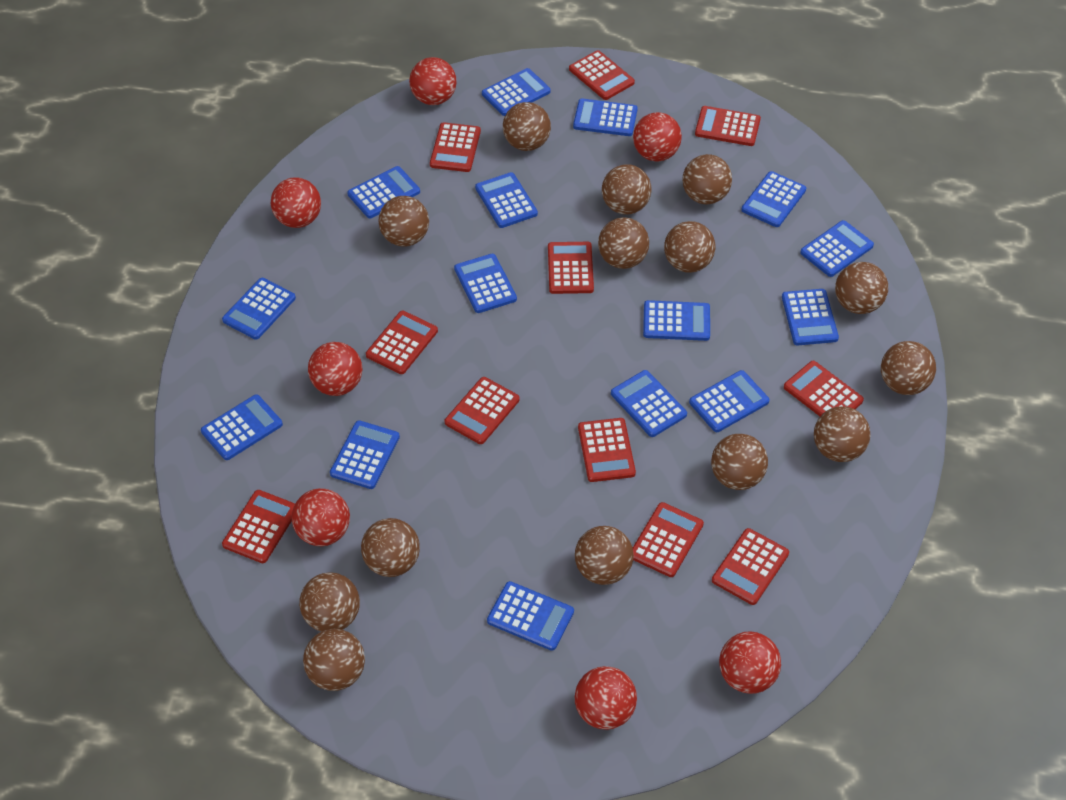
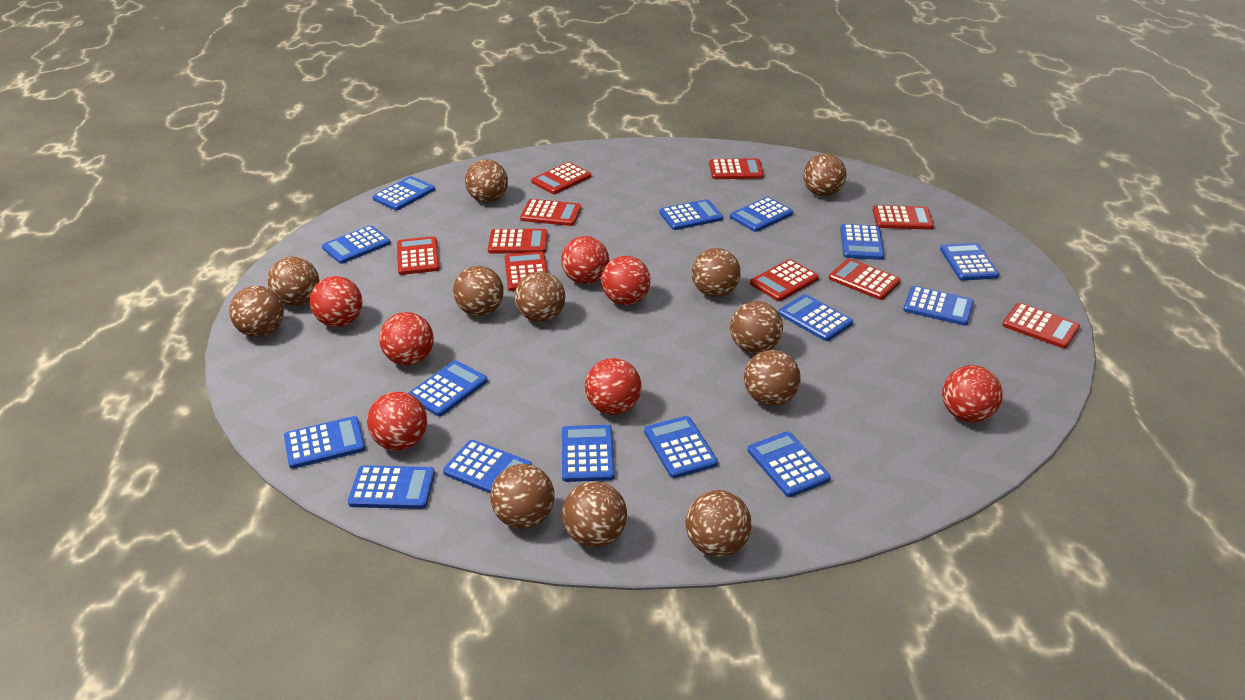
brown ball: [299,572,360,632] [303,629,365,691] [361,518,420,577] [378,196,429,247] [503,102,551,151] [575,526,634,585] [598,217,649,269] [602,164,651,215] [664,221,716,273] [682,154,732,204] [711,434,768,490] [814,406,871,462] [835,262,888,314] [881,341,936,395] = 14 -> [229,286,284,337] [267,256,319,306] [453,266,504,316] [465,159,508,203] [490,464,555,529] [515,271,565,322] [562,481,627,547] [685,490,752,557] [692,248,741,297] [730,301,783,354] [744,350,801,406] [803,154,846,197] = 12
red calculator: [222,490,295,563] [366,311,438,374] [430,122,481,172] [445,377,520,444] [548,242,594,294] [569,50,635,100] [578,418,636,482] [633,502,704,577] [695,106,761,146] [712,528,789,605] [784,361,864,416] = 11 -> [397,236,439,275] [488,229,548,253] [504,252,548,291] [520,199,581,226] [531,162,591,194] [709,158,764,179] [750,259,819,301] [829,258,901,300] [873,205,934,230] [1002,303,1080,349] = 10

